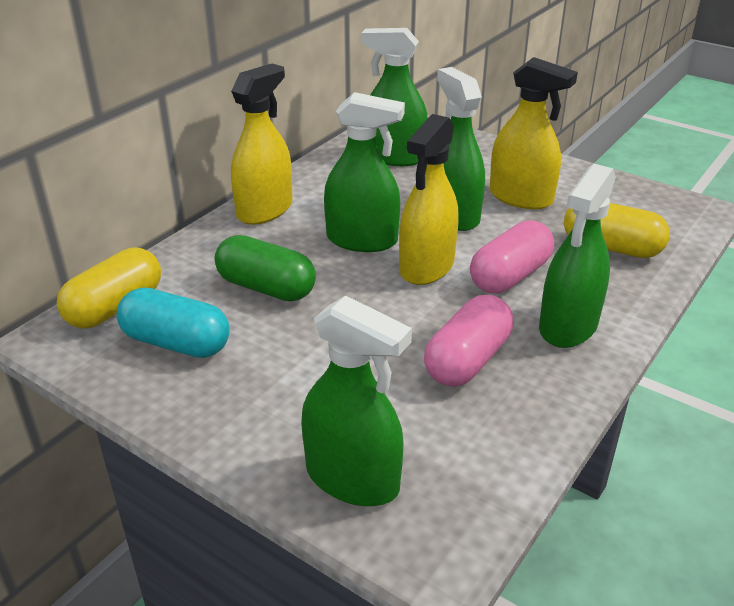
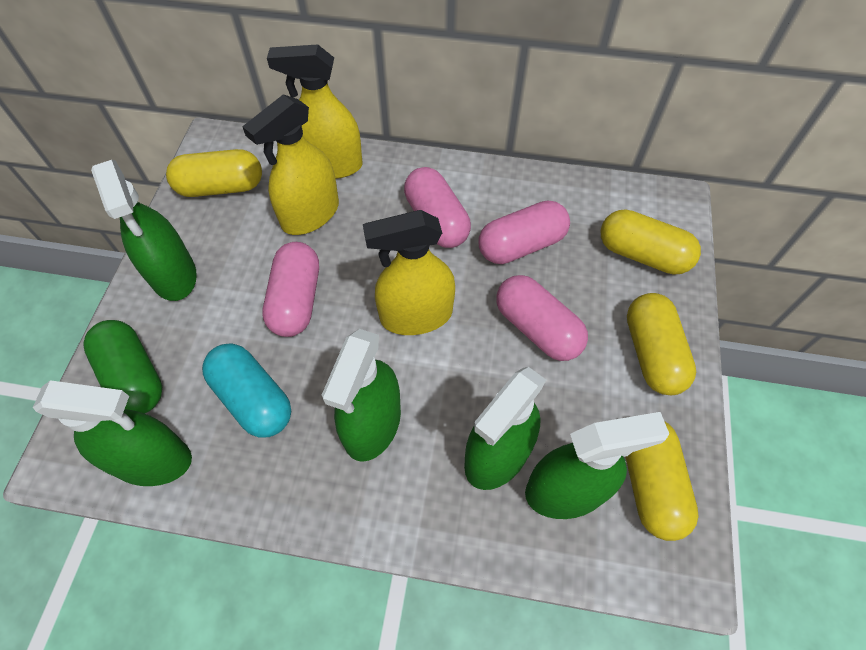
pink capsule: [424,295,513,386] [470,220,554,293] = 2 -> [262,242,319,337] [404,167,471,248] [479,201,570,264] [496,275,588,361] = 4
yellow capsule: [57,248,161,328] [564,203,670,258] = 2 -> [166,149,262,197] [600,209,701,275] [626,421,699,541] [627,293,696,395] = 4

